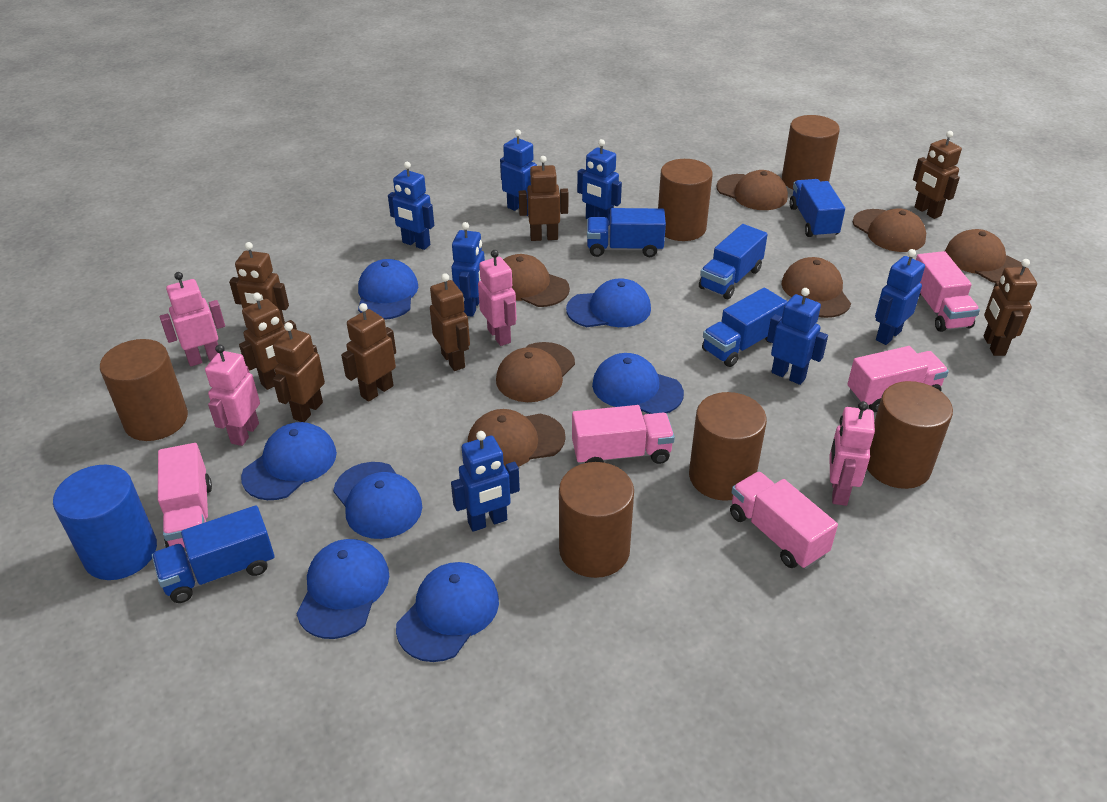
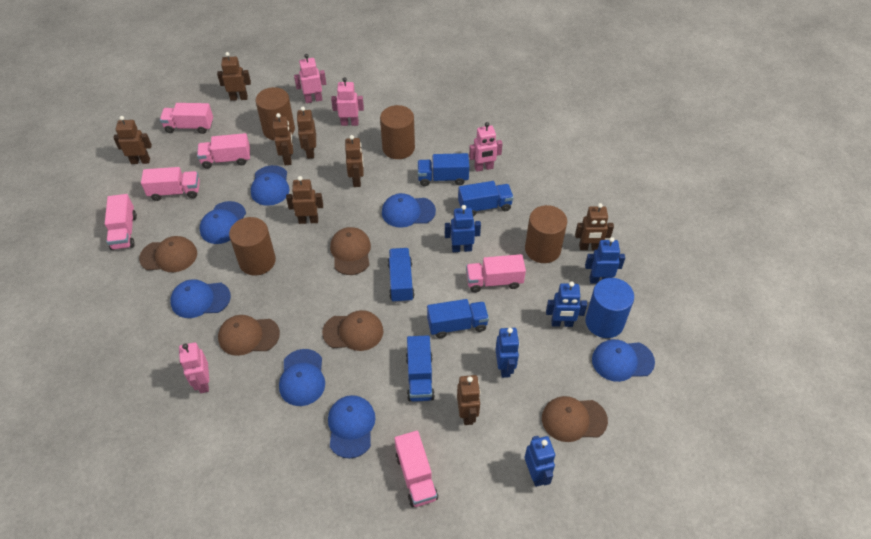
blue robot: [388,162,434,250] [451,431,520,532] [452,222,485,317] [500,129,537,216] [577,139,622,226] [767,288,828,385] [875,249,925,345] = 7 -> [445,205,481,252] [496,328,520,378] [525,436,555,487] [546,281,587,327] [585,237,625,284] = 5
brown cap: [468,409,566,468] [496,342,575,402] [503,254,570,307] [716,170,788,210] [782,257,851,318] [853,208,926,252] [945,229,1023,283] = 7 -> [139,236,197,272] [218,315,280,356] [322,310,383,351] [330,227,371,275] [542,396,608,442] = 5
brown cylinder: [100,339,188,441] [559,462,634,578] [658,159,713,241] [689,392,767,501] [782,115,840,190] [867,381,953,489] = 6 -> [229,217,276,276] [255,87,295,141] [380,105,415,159] [525,205,567,263] = 4
pink truck: [158,443,212,548] [572,405,675,464] [730,472,838,569] [847,346,949,412] [916,251,980,332] = 5 -> [105,194,137,250] [141,167,200,201] [160,103,213,134] [197,133,250,169] [395,431,438,507] [466,254,526,292] = 6

